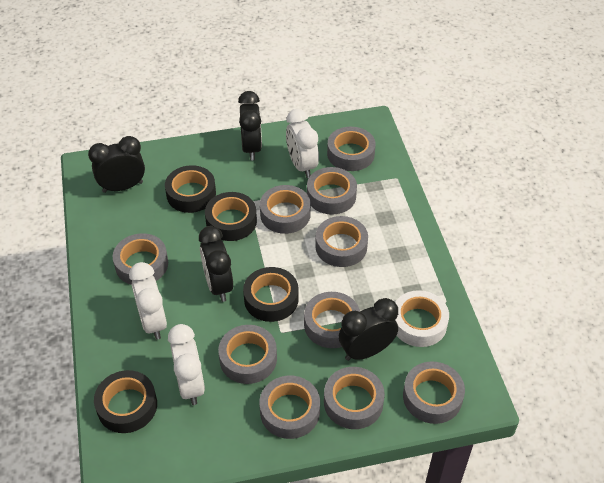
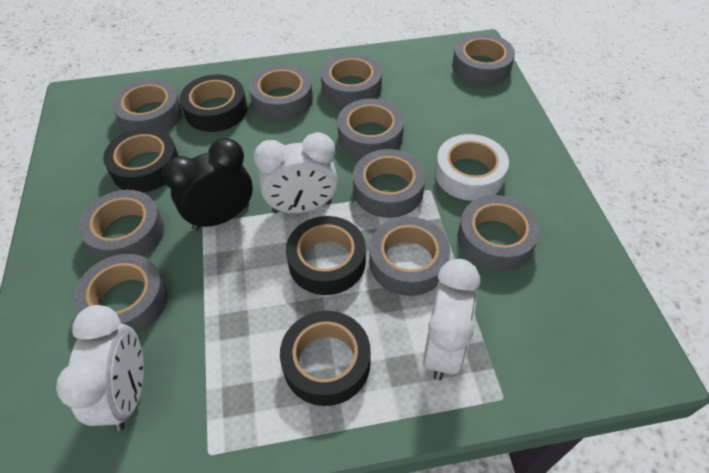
black clock: [88,136,145,193] [199,226,233,302] [238,91,262,161] [339,298,398,361] = 4 -> [162,138,253,231] = 1

